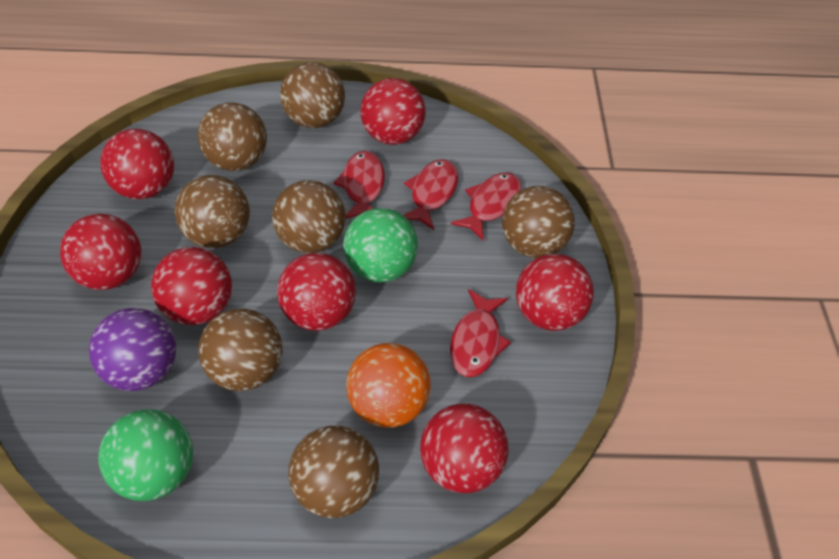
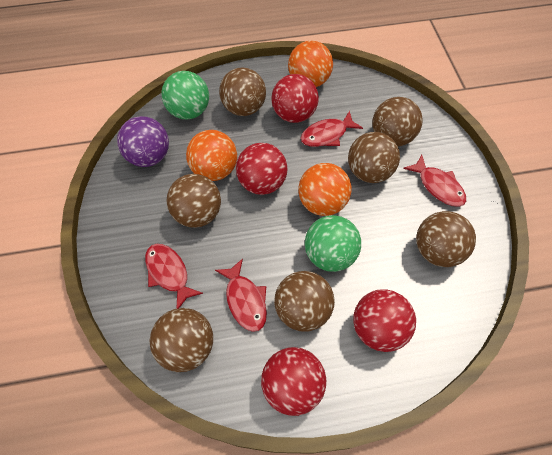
orange ball: [346,343,431,428] = 1 -> [186,130,237,181] [288,40,333,87] [298,163,351,216] = 3
red ball: [60,214,141,290] [100,129,174,199] [151,247,232,325] [277,253,356,331] [360,78,426,145] [420,403,509,493] [516,254,594,331] = 7 -> [236,143,288,195] [261,347,326,416] [272,74,319,123] [353,289,416,352] = 4

